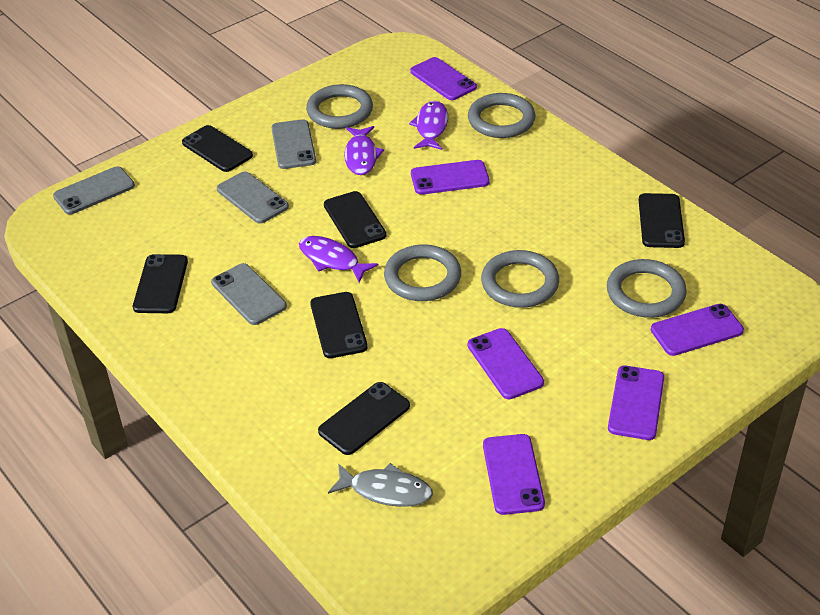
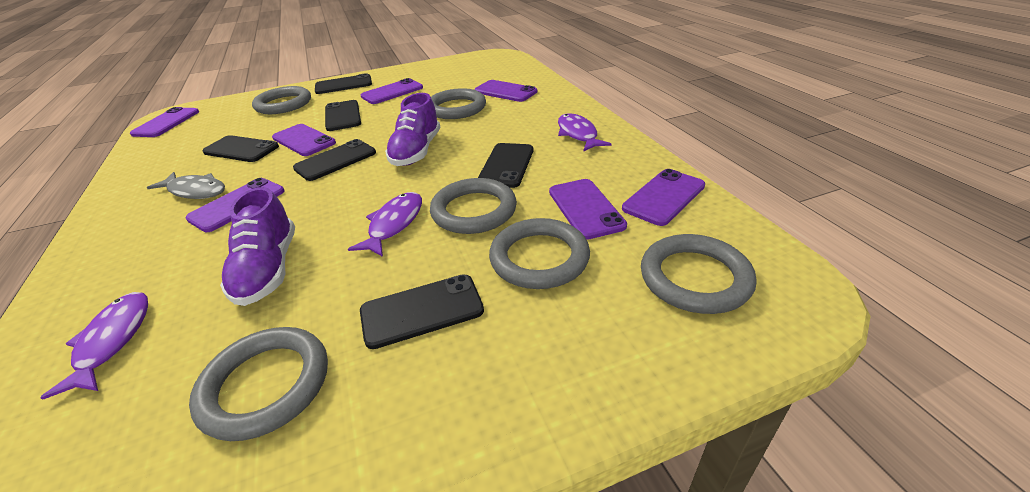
grey phone: [53,166,135,215] [211,263,287,325] [217,171,289,224] [271,119,316,169] = 4 -> none = 0
grey ring: [306,84,373,129] [384,244,461,301] [468,93,535,138] [481,250,559,308] [607,259,687,318] = 5 -> [189,327,328,441] [252,86,311,114] [430,178,517,234] [431,88,486,119] [489,218,590,289] [641,234,757,314] = 6
purple phone: [410,57,477,100] [411,160,490,195] [468,328,544,399] [483,434,545,515] [608,366,664,440] [651,304,744,356] = 6 -> [130,107,199,137] [186,178,284,232] [272,124,336,156] [361,78,423,104] [474,80,537,102] [549,179,627,240] [622,169,705,226] = 7
purple shoe: none = 0 -> [220,187,295,306] [385,93,441,166] = 2

